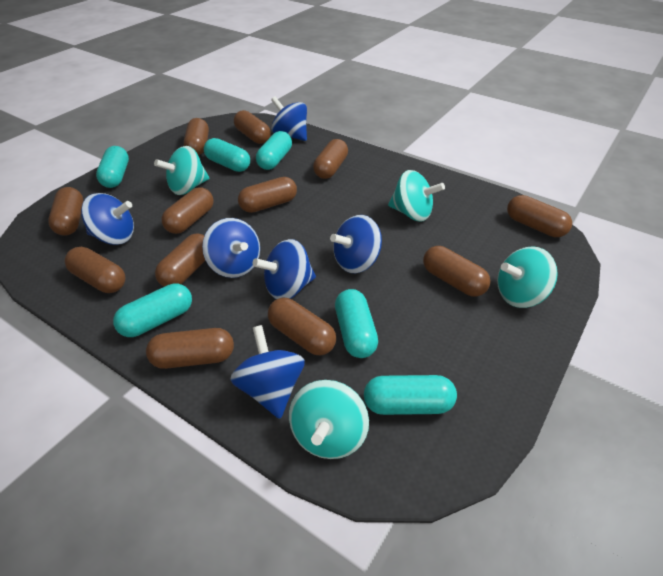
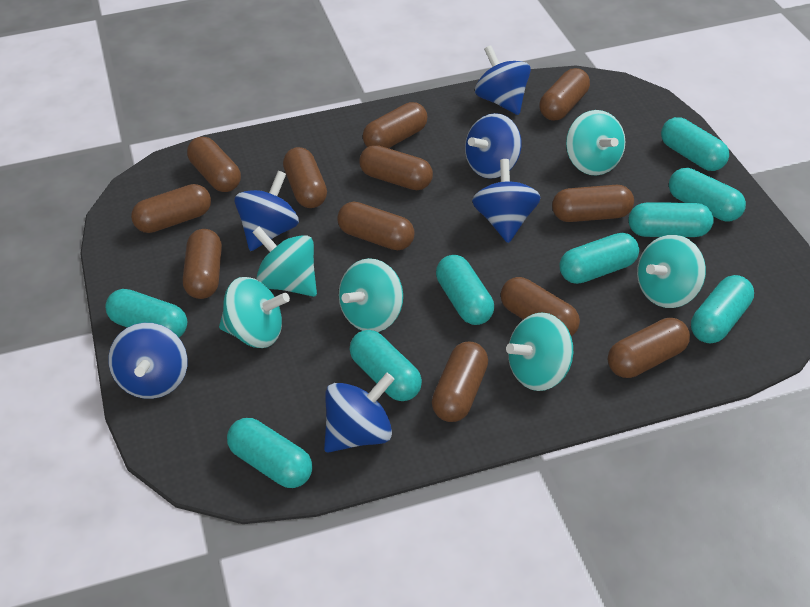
turquoise capsule: [96,146,129,188] [113,283,192,337] [204,138,250,172] [256,131,292,170] [335,289,378,358] [364,375,457,415] = 6 -> [105,289,187,337] [227,418,312,488] [350,330,422,401] [436,255,494,325] [559,233,639,284] [629,203,714,237] [661,117,729,171] [669,168,746,222] [691,275,754,343] = 9
turquoise spinning top: [154,146,209,195] [289,380,369,459] [388,170,445,221] [497,246,558,308] = 4 -> [219,277,290,348] [252,226,317,297] [339,258,403,332] [506,312,573,391] [566,110,625,176] [637,235,706,308] = 6

